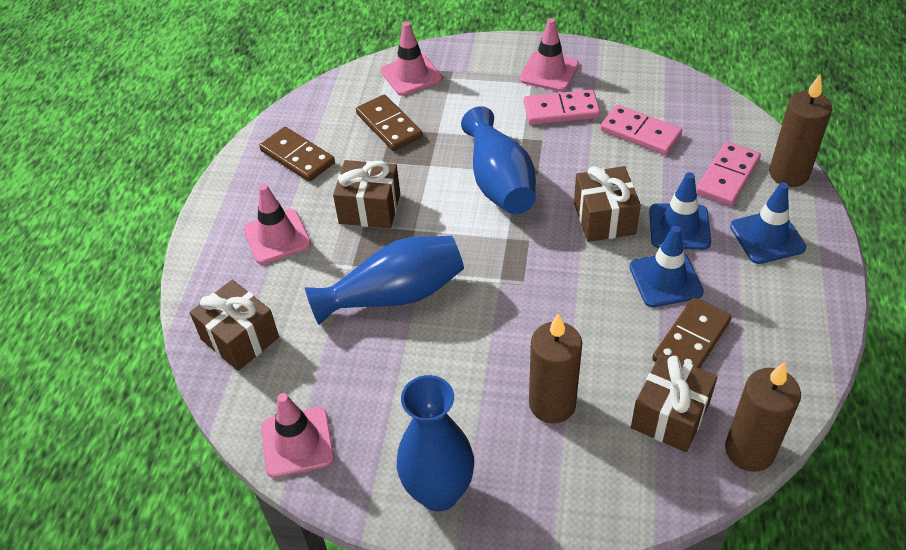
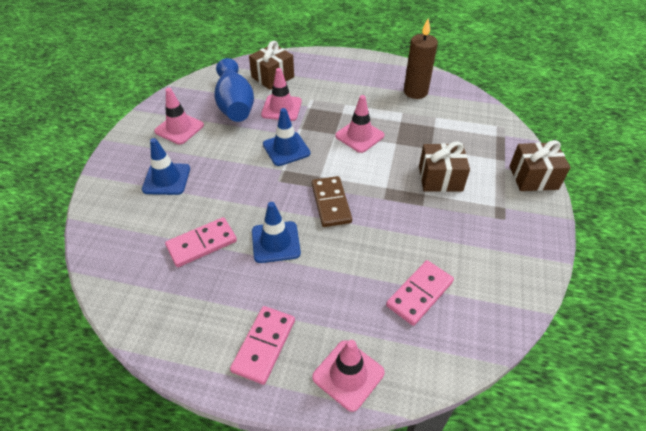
blue vase: [305,236,464,325] [397,375,474,511] [461,106,536,215] = 3 -> [214,58,254,122] = 1
brown candle: [529,313,582,424] [725,362,801,472] [769,74,832,187] = 3 -> [404,18,438,99] = 1
brown domino: [259,127,335,182] [356,95,423,151] [652,297,732,369] = 3 -> [312,176,352,227] = 1
brown gift: [190,280,279,371] [333,160,400,228] [574,166,641,242] [631,353,718,452] = 4 -> [249,41,294,90] [419,141,470,192] [509,140,571,191] = 3

